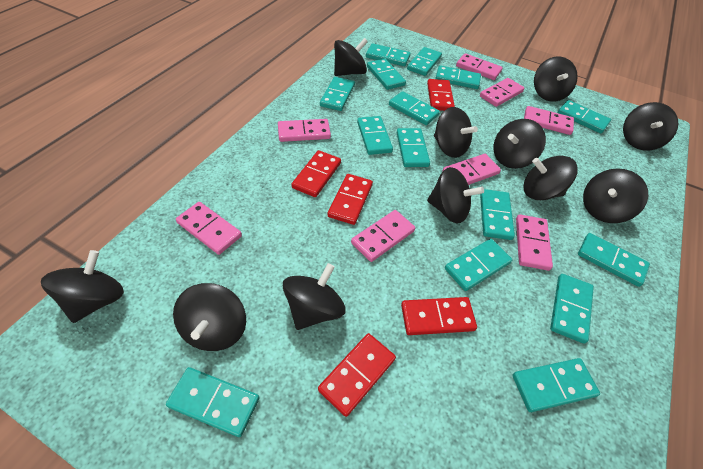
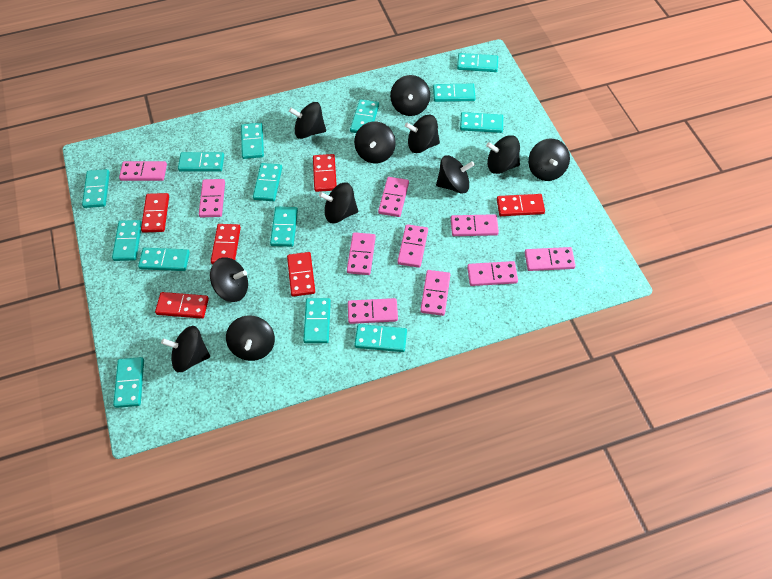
pink domino: [176,202,242,255] [278,119,331,142] [351,210,415,262] [442,154,501,185] [456,53,503,80] [480,78,525,107] [516,214,553,271] [524,106,574,135] = 8 -> [119,161,167,181] [199,179,225,217] [347,232,376,275] [348,298,398,324] [378,177,409,217] [397,224,428,268] [420,270,451,316] [451,214,499,236] [467,261,518,286] [525,247,576,271] = 10
red domino: [291,150,341,197] [318,333,396,417] [328,174,373,225] [401,297,477,335] [427,79,455,111] = 5 -> [141,193,169,233] [155,292,209,319] [211,224,241,264] [287,252,315,297] [313,154,337,192] [497,194,545,216] = 6
turquoise domino: [166,367,259,437] [320,77,355,111] [357,116,393,155] [366,43,411,66] [367,58,406,90] [389,91,440,125] [397,128,430,167] [407,47,442,76] [435,65,481,89] [445,239,512,291] [480,189,515,240] [512,358,600,412] [550,274,594,344] [558,100,611,133] [578,233,650,287] = 15 -> [82,169,110,208] [112,220,142,261] [113,357,144,408] [138,248,190,271] [178,152,224,171] [241,123,264,159] [253,163,282,201] [270,207,298,247] [303,298,331,343] [350,99,379,133] [354,324,407,352] [433,84,476,102] [457,53,498,72] [460,112,503,133] = 14

